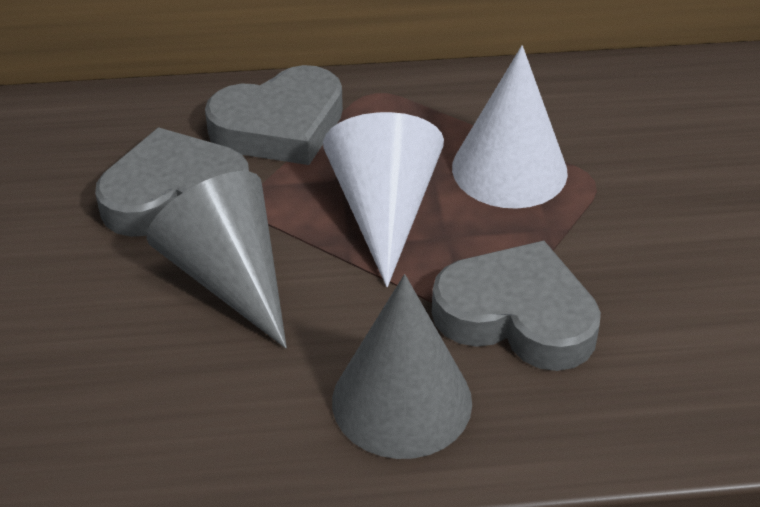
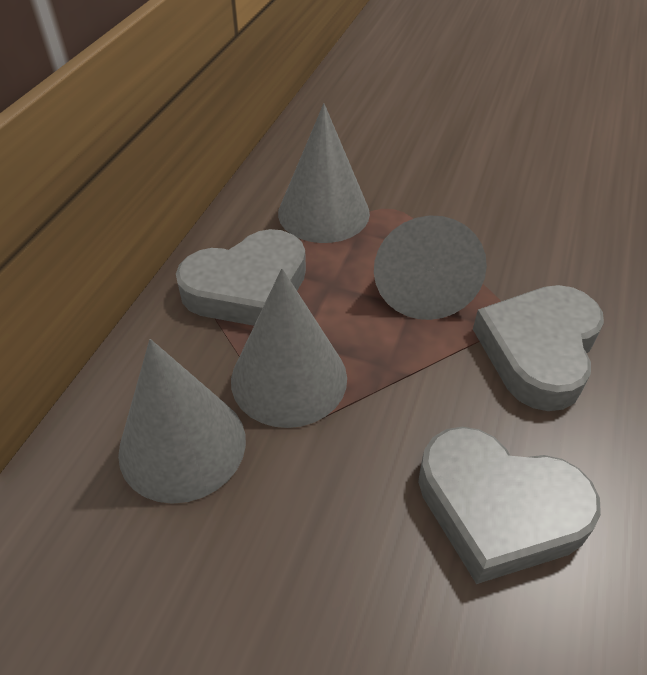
grey cone: [147,171,287,348] [332,274,472,459] = 2 -> [118,339,246,504] [231,269,347,428] [278,103,370,243] [374,216,487,320] = 4
white cone: [323,112,444,287] [452,45,568,209] = 2 -> none = 0

